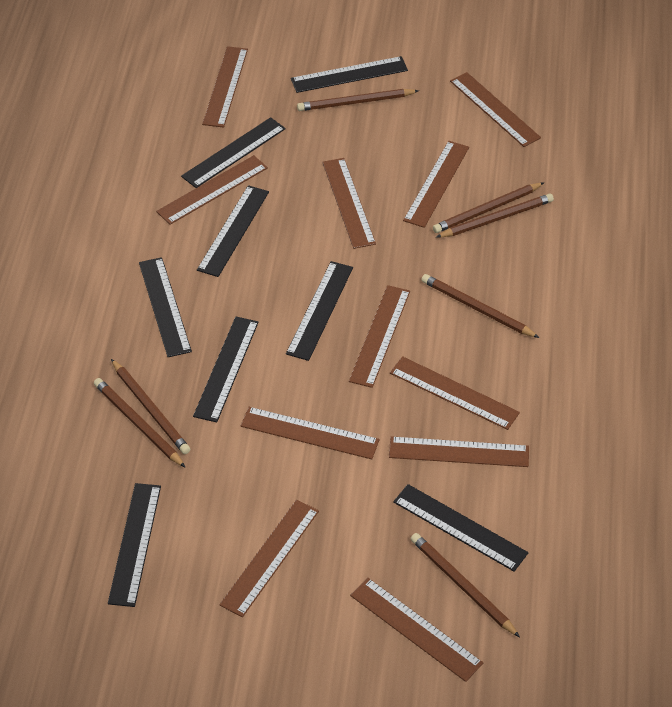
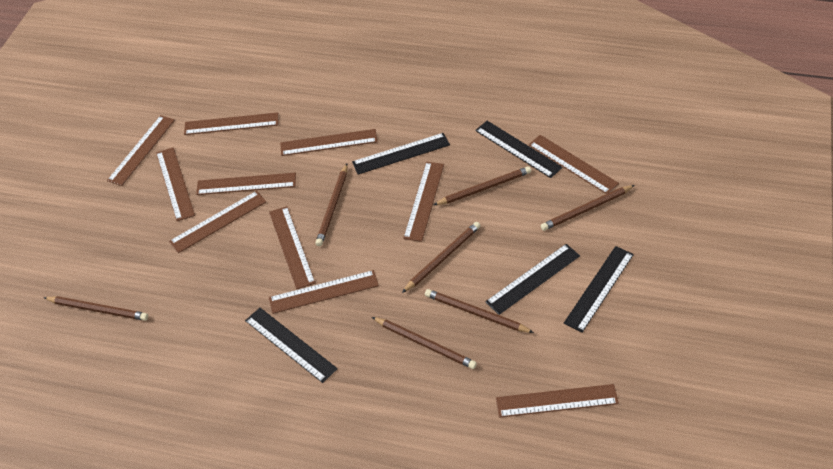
black ruler: [108,483,161,607] [139,257,192,357] [181,117,286,188] [193,317,259,422] [197,185,269,277] [286,261,353,361] [291,56,408,93] [393,484,528,572] = 8 -> [245,308,338,383] [352,133,450,175] [475,121,563,178] [485,244,580,315] [564,246,634,333] = 5

